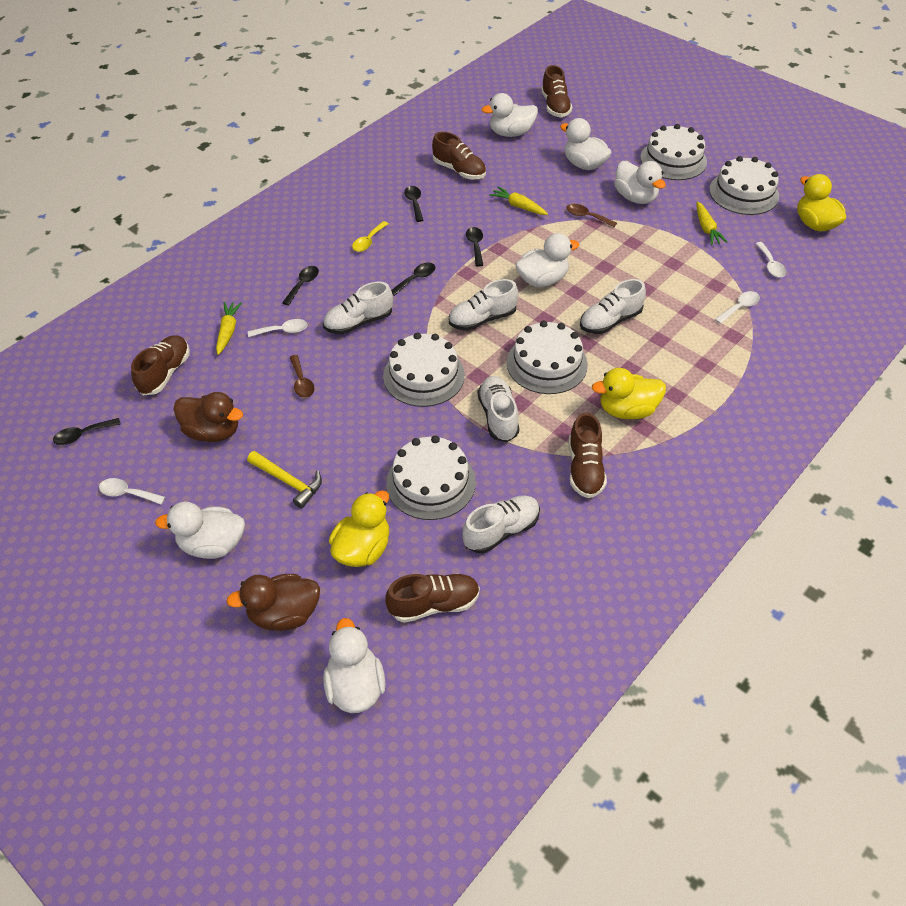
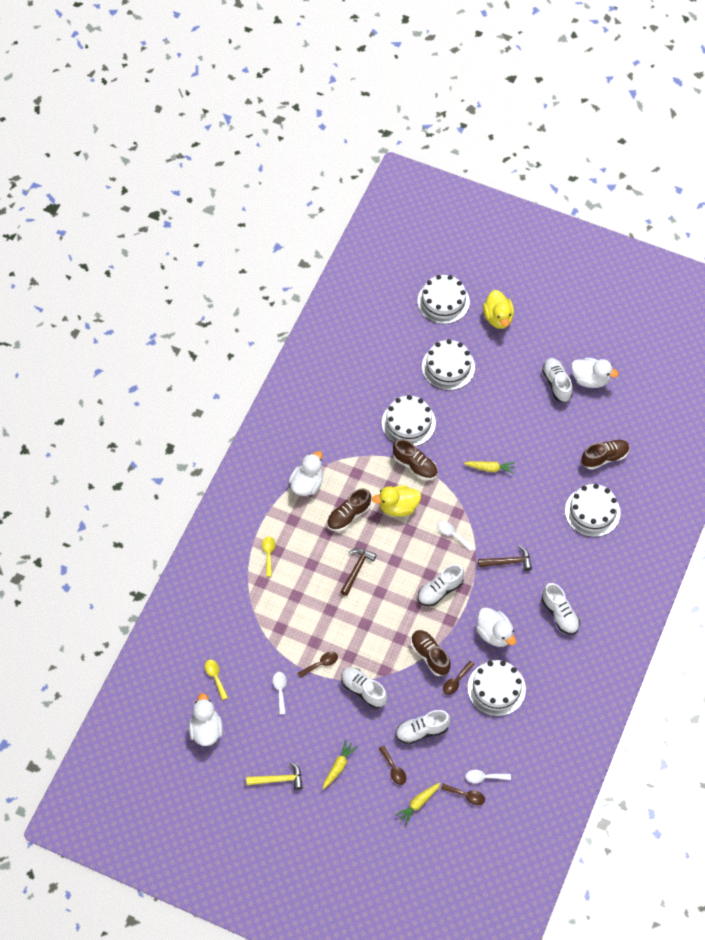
black spoon: [53,418,121,445] [282,266,319,306] [391,263,436,296] [404,186,423,222] [466,227,483,267] = 5 -> none = 0
brown duck: [173,392,243,442] [226,574,320,631] = 2 -> none = 0
brown hammer: none = 0 -> [340,548,377,596] [478,546,532,571] = 2
brown shoe: [131,335,190,395] [385,574,480,623] [432,132,486,179] [541,65,572,117] [569,413,607,498] = 5 -> [327,488,371,532] [393,439,438,480] [411,630,451,676] [582,439,630,470] = 4
brown spoon: [289,355,314,398] [566,204,617,227] = 2 -> [298,652,338,678] [378,745,406,785] [441,784,485,805] [443,661,475,695] = 4
white duck: [155,502,245,559] [323,618,385,713] [482,93,538,137] [515,233,579,287] [560,118,612,170] [615,161,666,204] = 6 -> [189,693,223,746] [289,451,323,496] [476,607,516,647] [571,358,619,388] = 4
white spoon: [99,478,165,505] [248,319,308,337] [715,291,760,324] [756,242,786,278] = 4 -> [273,672,287,715] [438,521,474,551] [465,770,511,783] = 3
yellow duck: [329,490,389,567] [592,368,666,419] [797,174,846,231] = 3 -> [372,485,421,517] [483,290,514,329] = 2
yellow spoon: [352,221,389,252] = 1 -> [205,660,228,700] [262,536,275,577] = 2

